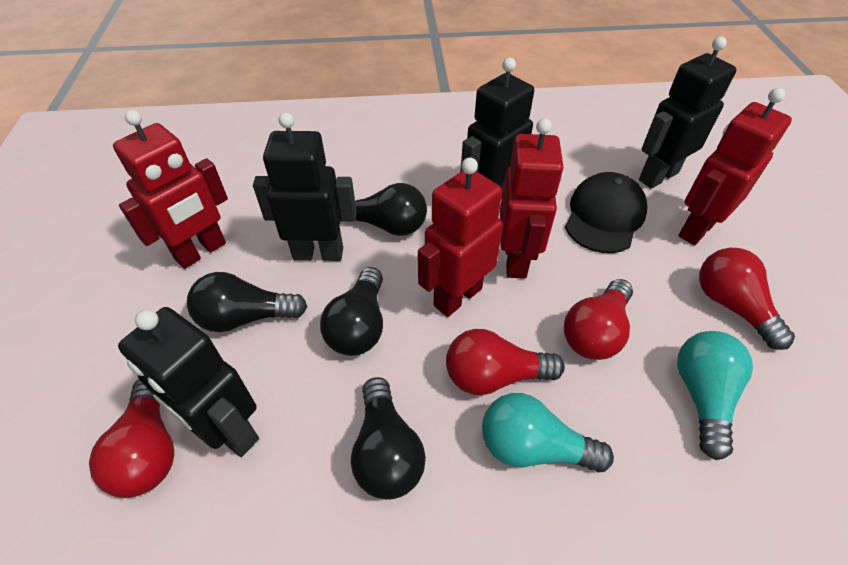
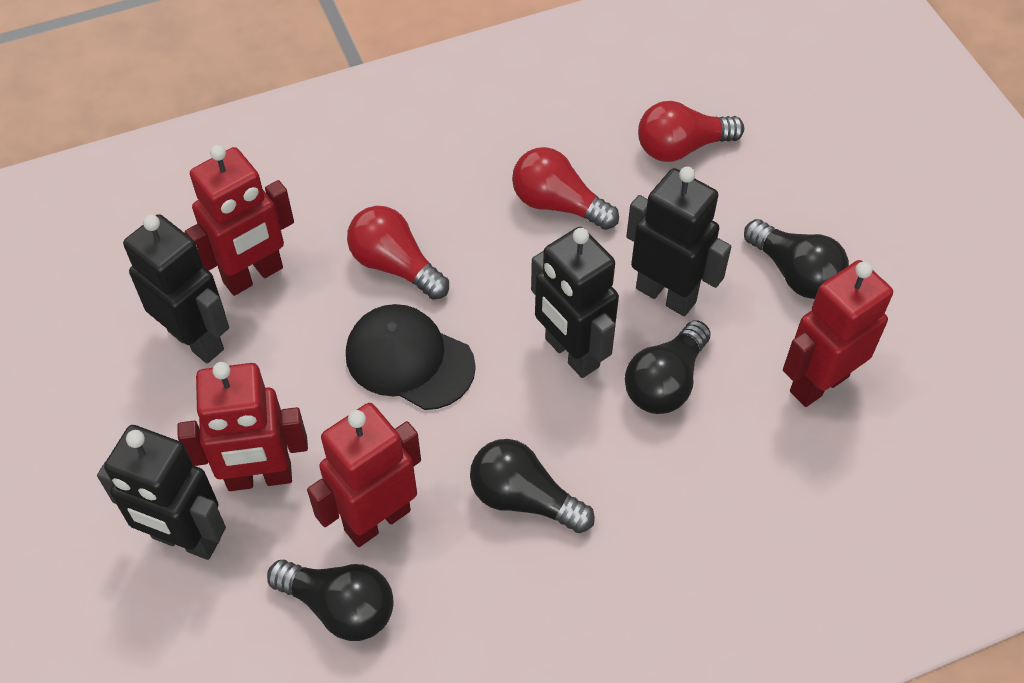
red light bulb: [89,379,174,498] [446,329,565,395] [564,279,633,360] [699,248,795,350] = 4 -> [347,206,449,300] [512,147,619,230] [638,101,744,162] = 3
turquoise light bulb: [482,393,614,472] [677,331,753,460] = 2 -> none = 0

